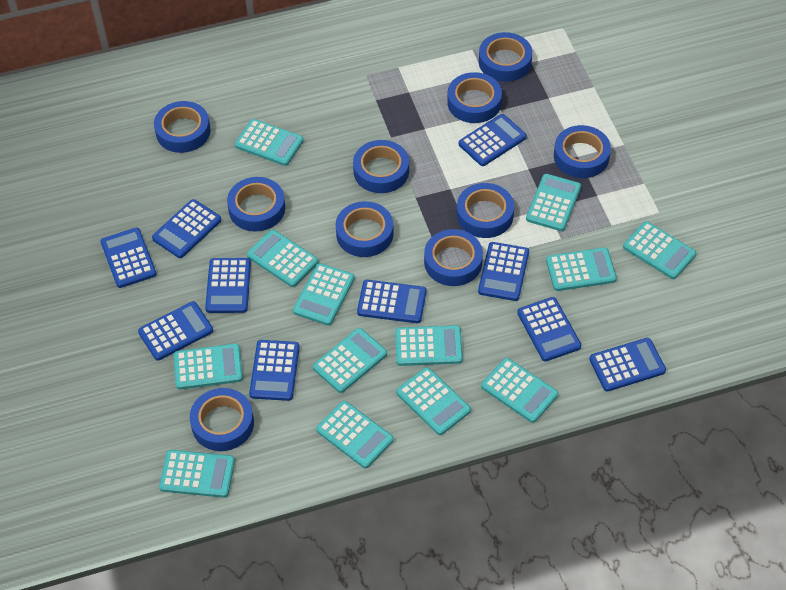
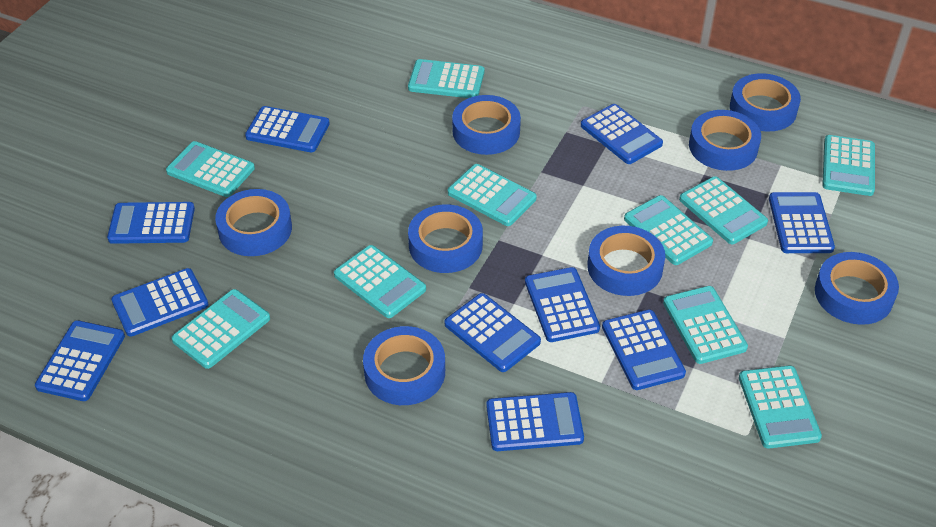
blue tape: [154,101,211,153] [190,388,254,451] [227,177,285,232] [335,201,394,257] [353,140,409,193] [424,229,483,286] [447,72,502,123] [457,183,514,238] [479,32,532,82] [554,125,611,178] = 10 -> [215,189,292,256] [363,326,445,405] [408,204,483,273] [452,95,521,155] [587,226,665,296] [689,110,761,171] [730,73,801,131] [815,252,899,325] = 8
turquoise calculator: [159,450,235,498] [174,344,243,390] [235,119,304,166] [247,229,319,287] [293,263,355,326] [313,328,387,393] [316,401,394,468] [395,325,463,366] [396,367,471,435] [481,358,558,423] [526,174,581,231] [546,247,617,291] [623,221,696,279] = 13 -> [166,141,255,197] [171,289,270,369] [334,245,426,318] [408,59,484,98] [448,164,537,226] [624,195,713,265] [663,286,748,364] [679,176,768,244] [739,366,822,448] [822,135,875,196] = 10

